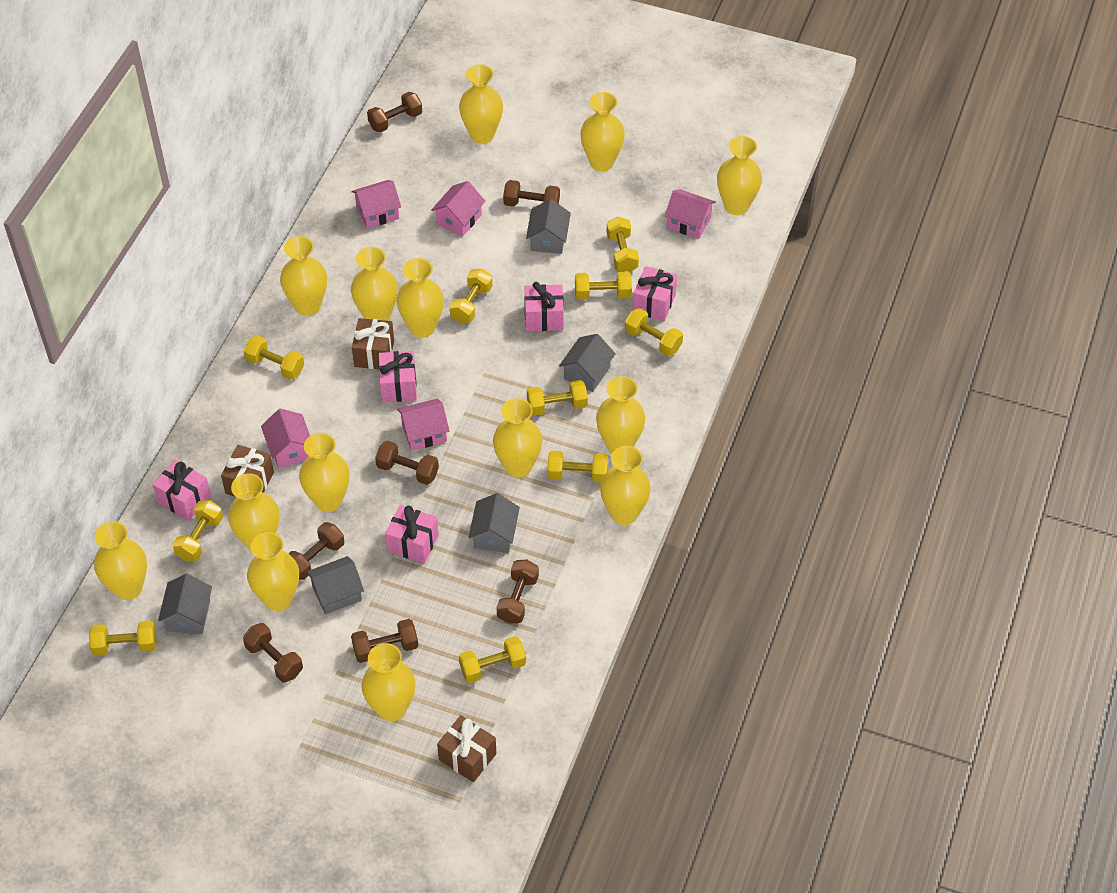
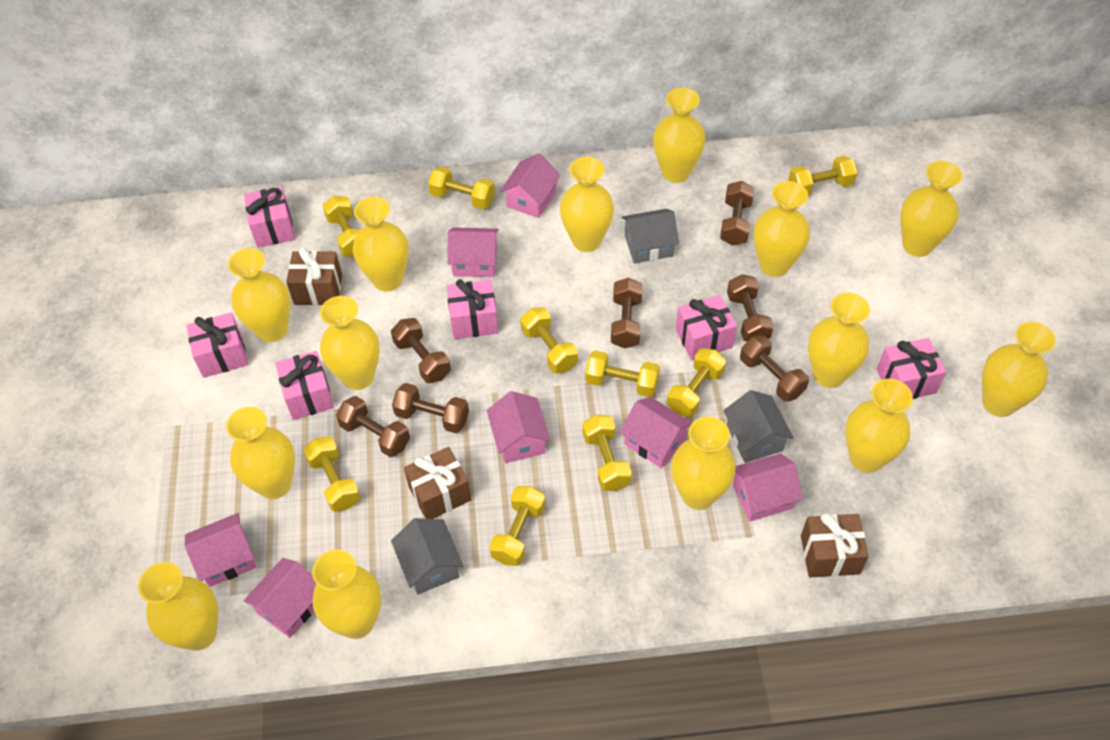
grey house: [158,574,212,634] [306,556,364,614] [469,493,520,553] [526,199,571,254] [559,334,616,392] = 5 -> [391,518,463,594] [622,209,679,263] [723,390,794,463] = 3
pink gift: [153,460,211,521] [379,351,417,402] [385,505,439,564] [524,282,564,331] [633,266,677,321] = 5 -> [186,312,248,378] [244,186,295,248] [275,351,334,420] [446,279,498,339] [676,295,737,360] [877,338,946,399] = 6
pink house: [261,409,310,468] [351,180,401,229] [397,399,449,451] [431,181,485,237] [665,189,716,239] = 5 -> [185,513,256,587] [244,558,316,638] [447,227,499,277] [487,391,551,463] [500,153,561,218] [620,397,692,468] [733,453,803,521] = 7
yellow dumbbell: [89,621,157,656] [173,500,223,561] [243,335,304,380] [450,269,493,323] [459,636,526,683] [527,380,588,416] [547,451,608,482] [575,271,632,300] [607,217,639,272] [625,308,683,356] = 10 -> [303,436,361,512] [322,196,360,257] [428,166,495,210] [489,486,545,566] [520,307,578,373] [582,415,632,491] [585,350,660,397] [667,348,726,417] [788,156,857,195] = 9

